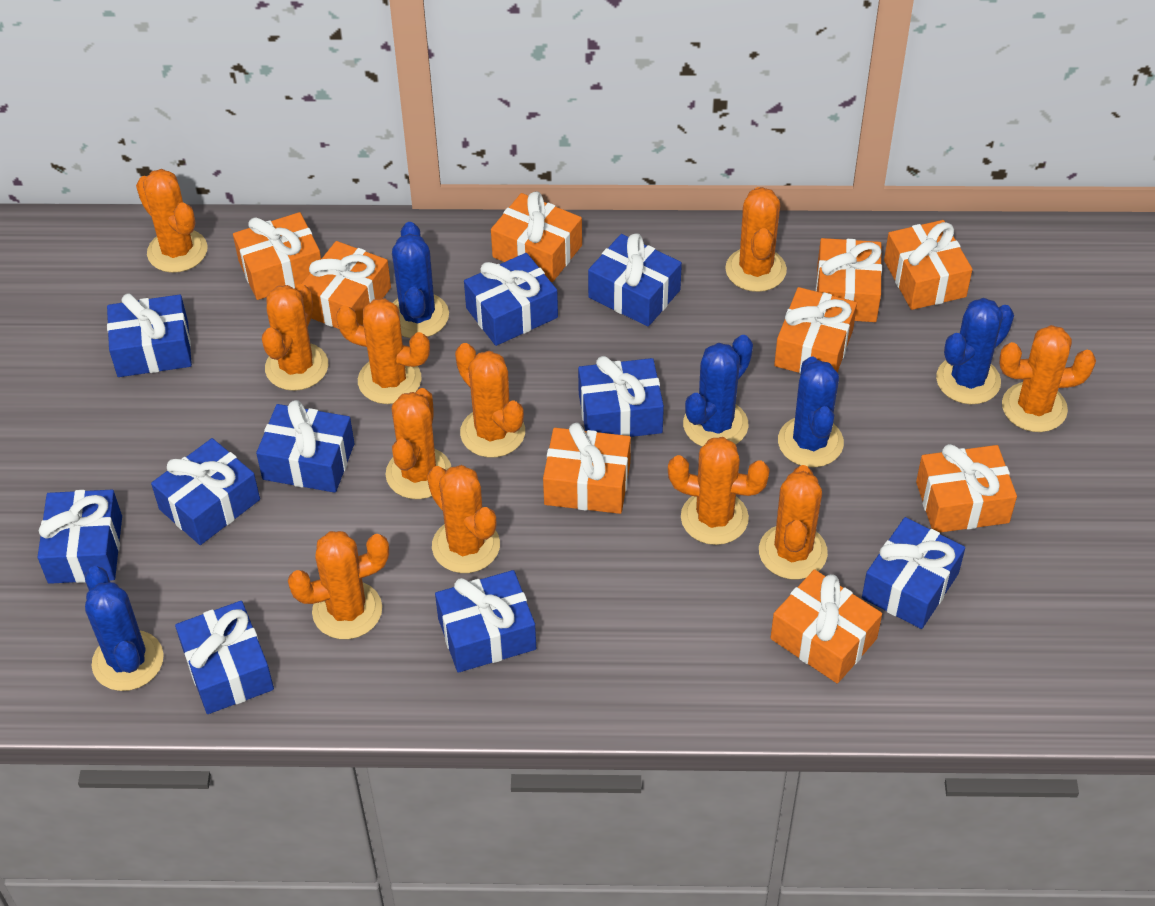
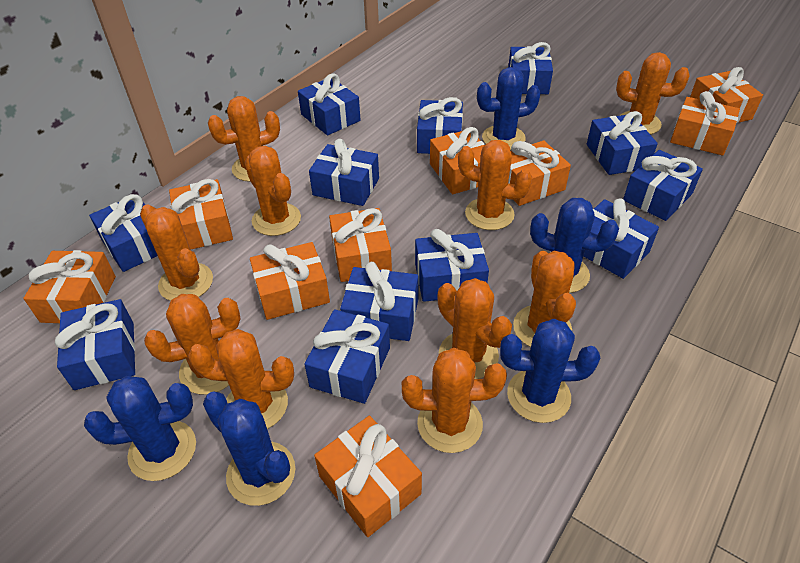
blue gift: [37,490,122,584] [107,293,192,377] [151,438,260,545] [175,601,274,714] [256,400,354,493] [435,570,536,673] [464,253,558,346] [578,356,664,437] [588,233,682,327] [862,517,965,629] = 10 -> [55,299,135,390] [89,194,158,272] [298,73,361,135] [304,309,390,404] [309,139,379,206] [340,262,419,341] [415,229,489,302] [417,97,463,154] [508,42,553,94] [583,199,659,279] [587,111,658,175] [623,150,703,221] = 12
orange cactus: [136,169,208,273] [262,284,328,391] [288,531,389,639] [336,298,430,404] [385,388,451,499] [427,465,500,573] [455,343,525,458] [668,437,770,545] [725,187,787,292] [759,465,828,580] [999,325,1096,432] = 11 -> [140,205,213,301] [144,294,240,395] [188,329,294,429] [208,96,280,182] [245,146,301,236] [402,348,507,453] [438,278,512,379] [458,140,532,230] [513,251,576,347] [616,52,689,135] = 10

